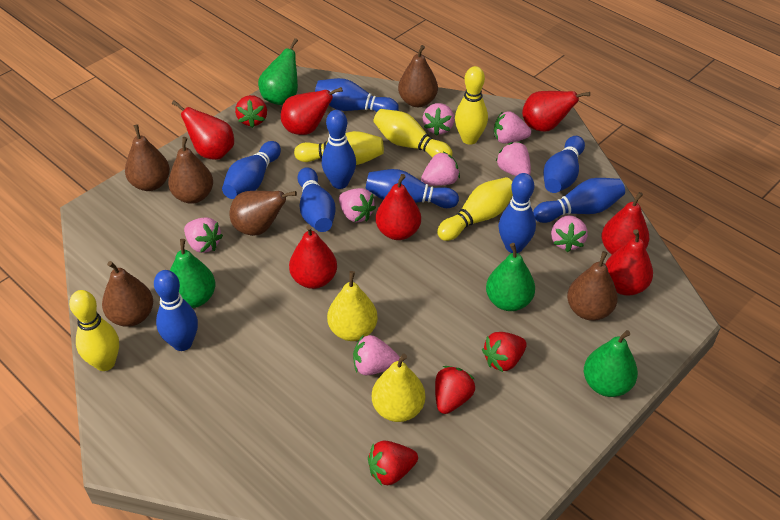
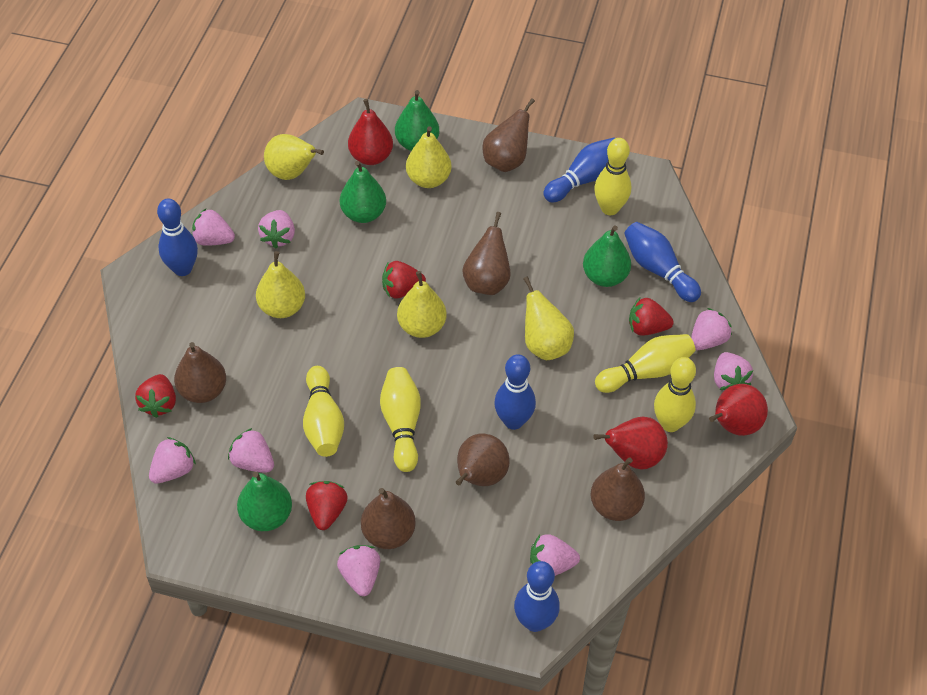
blue bowling pin: [154,270,198,351] [222,141,281,199] [297,167,336,232] [315,78,399,112] [322,110,356,189] [365,169,459,208] [499,173,536,253] [533,178,625,223] [543,136,585,193] = 9 -> [157,199,198,276] [494,354,536,430] [514,561,560,632] [543,137,615,202] [624,222,701,302] = 5
red pear: [172,100,234,160] [281,87,343,135] [289,225,337,289] [376,174,421,240] [522,91,590,132] [602,192,649,254] [605,229,653,296] = 7 -> [348,99,393,165] [593,417,668,470] [709,384,768,436] = 3
yellow pear: [327,271,378,341] [372,353,425,422] = 2 -> [256,251,305,318] [264,134,324,180] [397,271,447,338] [406,126,452,188] [523,277,574,360] = 5

